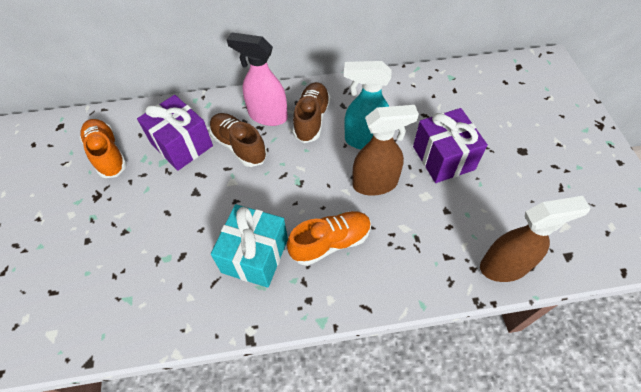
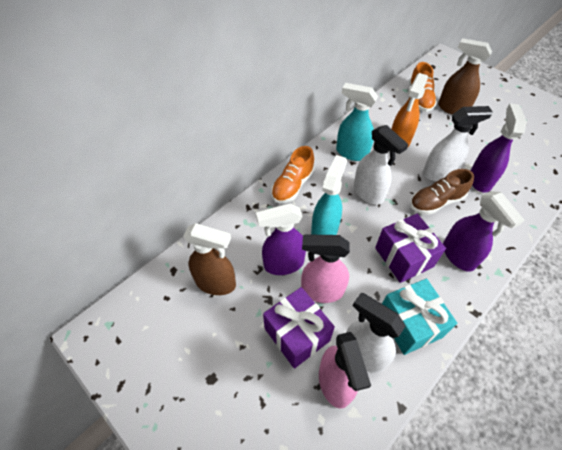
brown shoe: [209,113,267,167] [293,82,330,143] = 2 -> [410,169,474,215] = 1
orange spray bottle: none = 0 -> [391,73,428,148] = 1
pink spray bottle: [226,32,288,126] = 1 -> [301,234,350,303] [319,332,371,408] = 2
purple spray bottle: none = 0 -> [256,203,306,275] [443,191,524,272] [470,104,527,193] = 3
turquoise spray bottle: [344,61,392,150] = 1 -> [311,155,347,235] [336,83,378,161] = 2
white spray bottle: none = 0 -> [346,293,405,373] [354,125,409,205] [423,106,493,181] = 3

